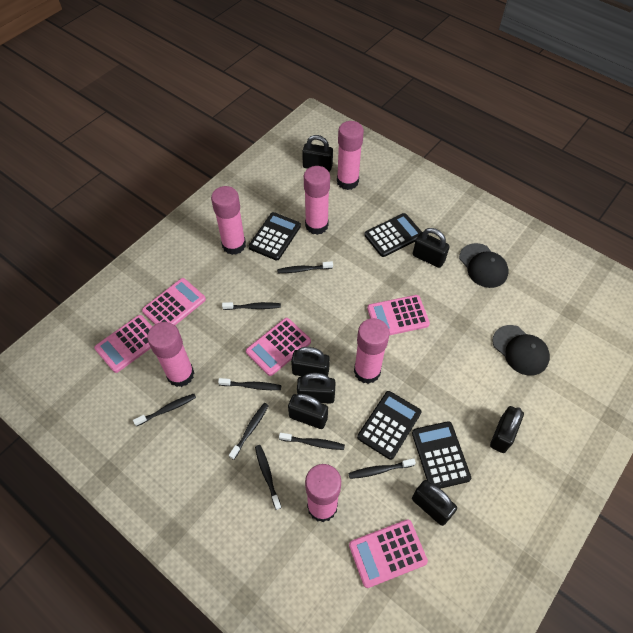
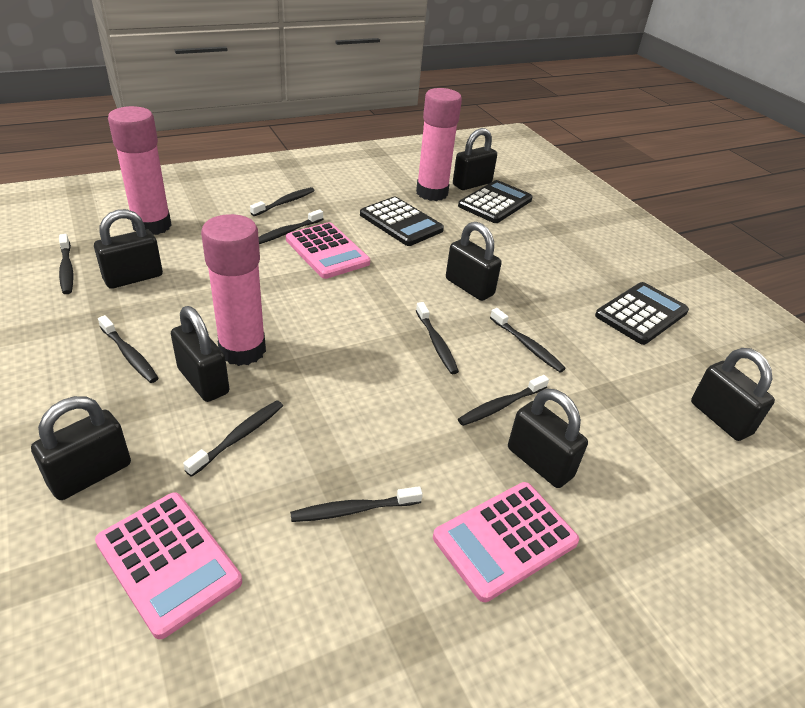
black calculator: [248,212,301,261] [357,391,421,460] [364,213,422,257] [412,421,471,489] = 4 -> [360,197,444,246] [458,180,533,223] [595,282,689,345] = 3
black cap: [459,243,508,288] [493,325,550,376] = 2 -> none = 0
black toothbrush: [133,394,196,426] [218,378,281,390] [222,302,281,310] [229,403,269,460] [255,445,281,510] [277,261,333,273] [279,433,345,450] [348,458,416,479] = 8 -> [59,234,73,294] [98,315,159,383] [183,400,283,477] [250,187,315,216] [259,209,323,244] [290,486,423,522] [416,302,459,374] [458,375,549,426] [490,308,566,373] = 9
pink calculator: [94,315,152,373] [142,278,206,325] [246,318,311,376] [349,519,428,588] [367,295,430,335] = 5 -> [95,492,242,639] [286,222,370,279] [433,482,579,602] = 3
pink glue stick: [147,322,194,387] [211,186,246,255] [304,166,330,235] [305,464,341,522] [337,121,364,190] [354,318,390,384] = 6 -> [108,106,172,235] [201,214,266,366] [416,88,462,201] = 3

